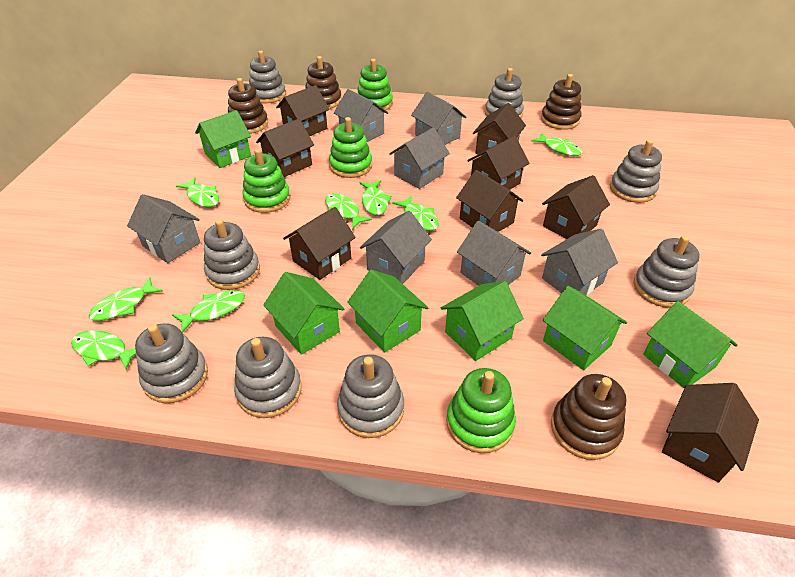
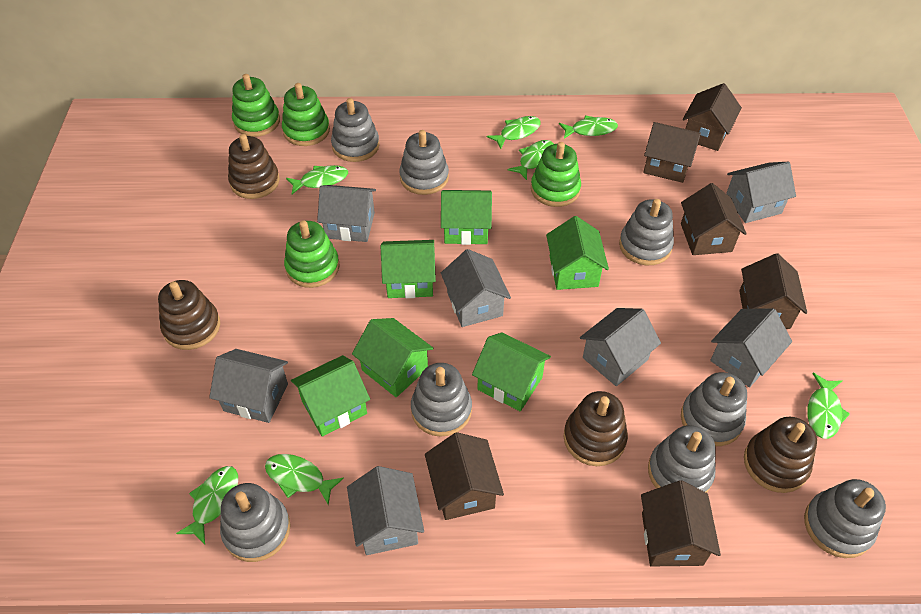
brown house: [256,119,314,177] [276,85,330,136] [283,207,356,280] [456,170,523,232] [467,136,530,190] [473,103,526,156] [542,175,610,239] [662,383,759,483] = 8 -> [425,432,504,520] [641,480,721,566] [643,122,701,183] [681,183,747,255] [683,83,742,151] [739,253,807,329] = 6
green fish: [71,330,137,370] [89,277,163,321] [172,290,245,333] [176,177,219,207] [325,193,372,229] [360,180,392,215] [392,196,439,231] [531,133,583,156] = 8 -> [176,466,238,544] [265,454,344,505] [286,165,348,194] [487,116,541,149] [507,140,554,180] [559,115,618,139] [807,373,850,439] = 7

